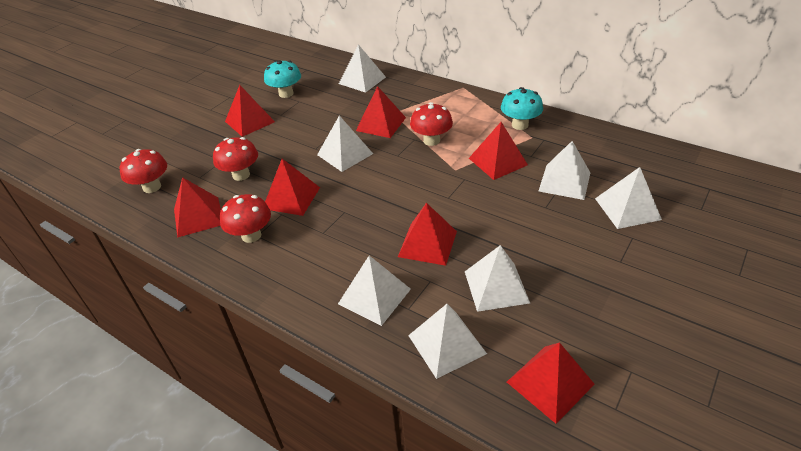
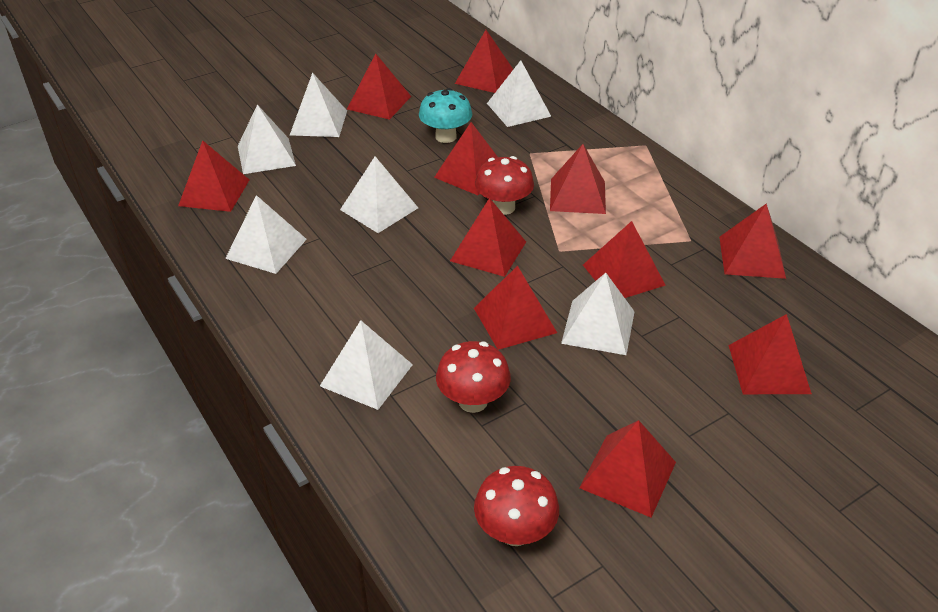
red mushroom: [120,149,167,193] [213,137,258,181] [220,194,271,243] [410,102,453,146] = 4 -> [436,341,511,413] [474,466,559,546] [475,156,534,215] = 3
red pyramid: [174,177,221,238] [225,85,275,137] [265,159,320,216] [356,86,406,138] [398,203,457,266] [469,122,528,180] [507,342,595,424] = 7 -> [178,140,249,212] [347,53,411,120] [434,122,498,195] [450,198,526,277] [455,30,513,93] [474,266,557,350] [550,144,606,214] [579,420,676,518] [583,221,666,298] [719,203,786,279] [728,314,812,394] = 11
turquoise mushroom: [264,60,301,98] [501,87,543,130] = 2 -> [419,88,472,143] = 1

